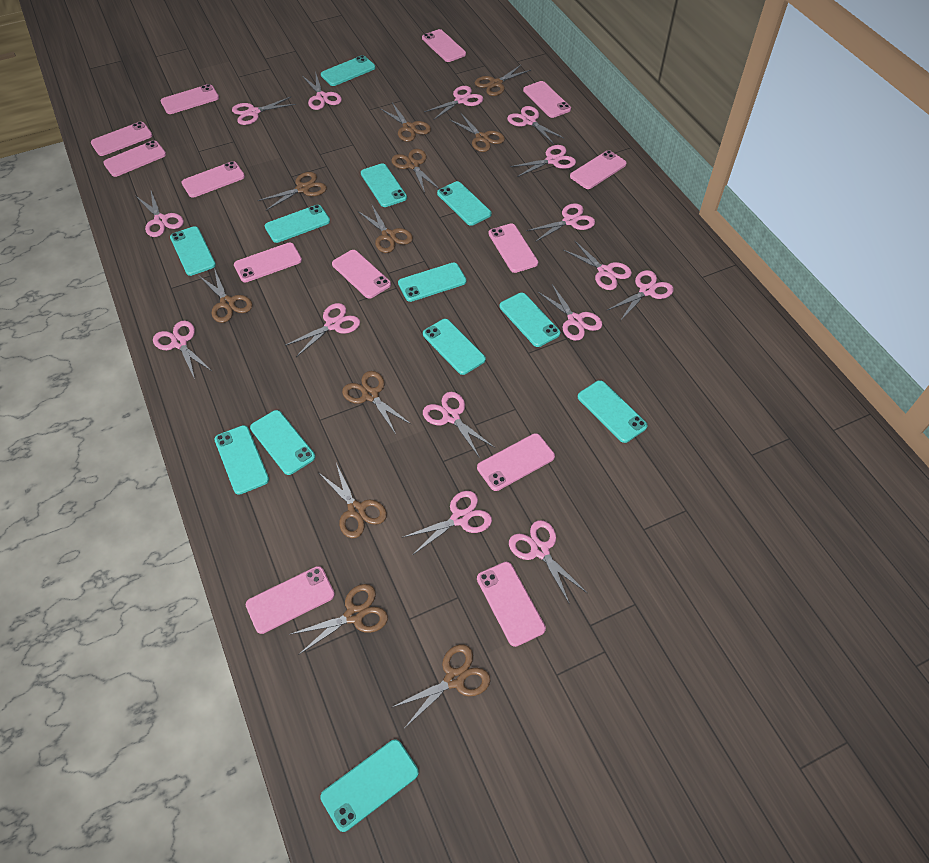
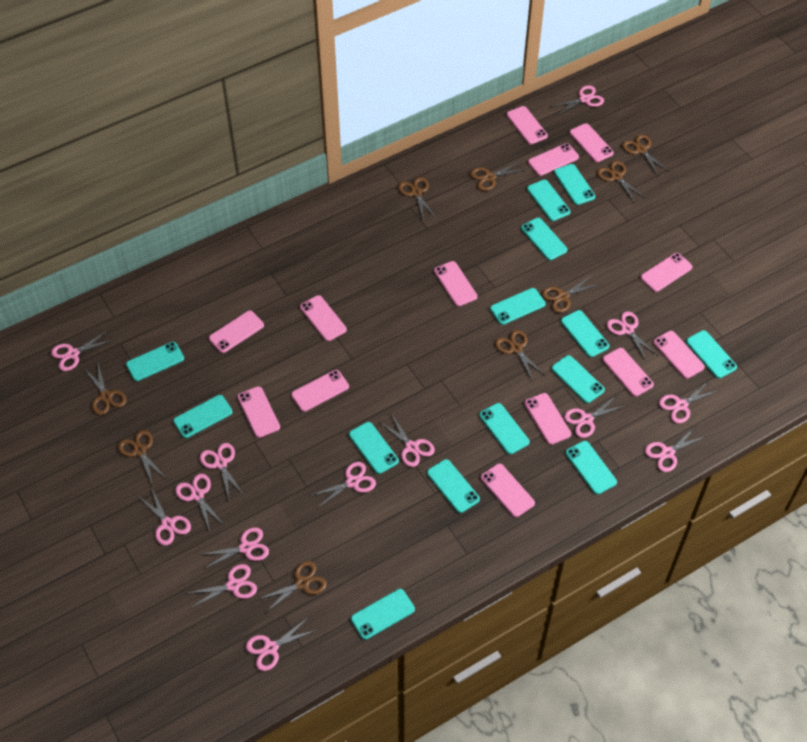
brown scissors: [198,268,253,323] [258,172,327,210] [289,584,388,655] [318,463,387,538] [342,371,412,434] [358,205,413,253] [381,103,431,142] [391,149,439,193] [391,644,491,728] [449,114,505,152] [475,64,531,96] = 11 -> [84,364,126,415] [118,430,166,486] [259,561,327,613] [398,177,437,221] [470,161,527,191] [495,330,546,381] [542,275,600,313] [597,161,646,202] [622,134,668,175] = 9
pink scissors: [136,191,184,237] [153,320,213,379] [232,97,296,125] [285,303,360,357] [302,74,342,110] [402,491,492,554] [423,392,495,458] [424,86,483,120] [507,106,565,144] [509,520,587,605] [510,145,576,177] [526,203,595,242] [537,284,602,341] [564,241,632,290] [608,270,674,321] = 15 -> [51,330,114,371] [138,489,191,546] [175,474,225,531] [189,564,257,608] [199,527,269,569] [200,443,243,499] [246,618,316,671] [310,462,376,508] [380,414,435,467] [552,85,604,115] [564,396,627,438] [607,311,659,361] [645,427,707,472] [659,380,720,424] = 14
turquoise phone: [170,226,216,276] [214,425,269,495] [250,410,315,475] [265,205,330,243] [320,739,419,832] [321,55,375,86] [361,163,407,207] [398,262,467,302] [423,319,486,375] [437,181,492,226] [500,293,560,347] [578,380,648,443] = 12 -> [126,342,184,381] [173,395,233,438] [349,422,399,474] [351,589,415,640] [427,459,480,513] [479,403,530,455] [490,288,546,325] [521,218,567,260] [527,180,571,221] [551,355,605,403] [554,164,595,205] [561,310,609,357] [565,441,617,495] [686,330,737,379] = 14

